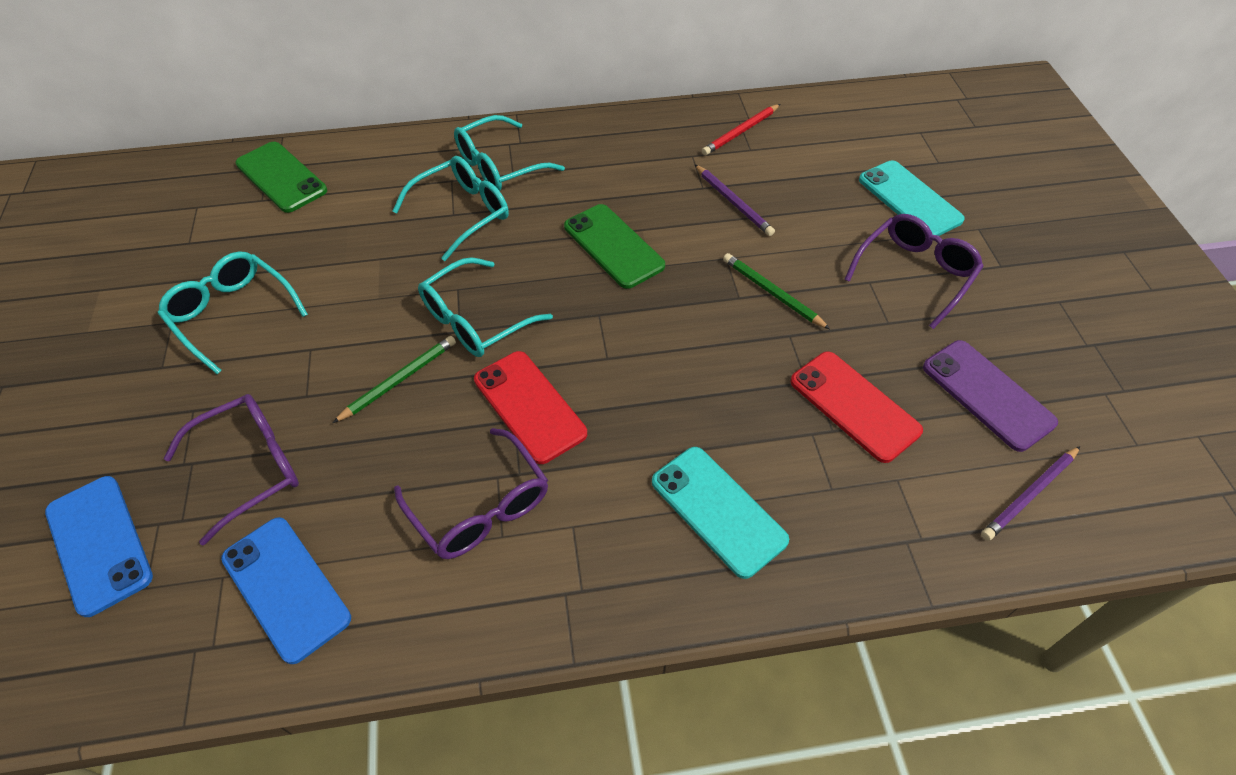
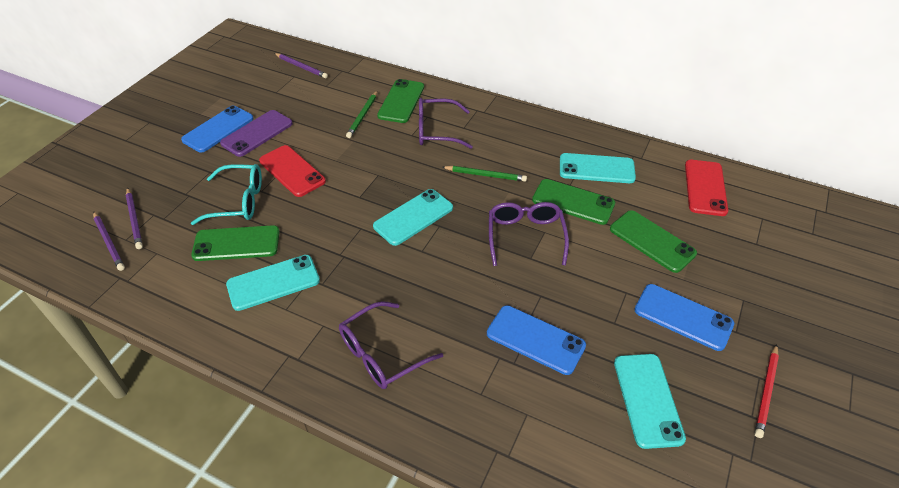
blue phone: [45,476,153,617] [221,517,351,664] = 2 -> [181,106,254,152] [487,305,586,375] [634,284,734,351] = 3
green phone: [235,142,327,213] [564,204,665,289] = 2 -> [191,225,280,261] [377,79,424,123] [532,179,615,225] [610,210,697,273] = 4
purple pencil: [694,164,775,236] [981,446,1080,541] = 2 -> [93,212,125,271] [126,188,143,249] [274,53,328,78] = 3
turquoise glasses: [158,251,308,374] [393,156,509,261] [418,257,553,357] [454,115,565,191] = 4 -> [191,164,262,225] = 1
turquoise phone: [652,447,789,579] [859,160,965,236] = 2 -> [226,255,320,311] [373,189,453,246] [560,153,636,183] [614,354,686,449] = 4

